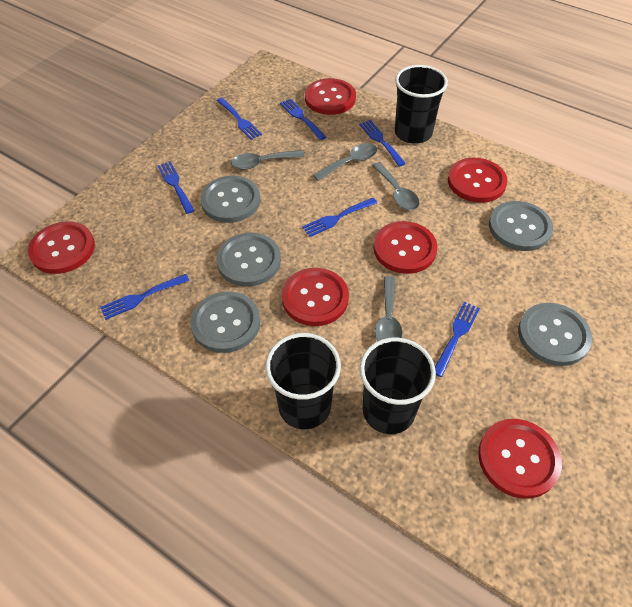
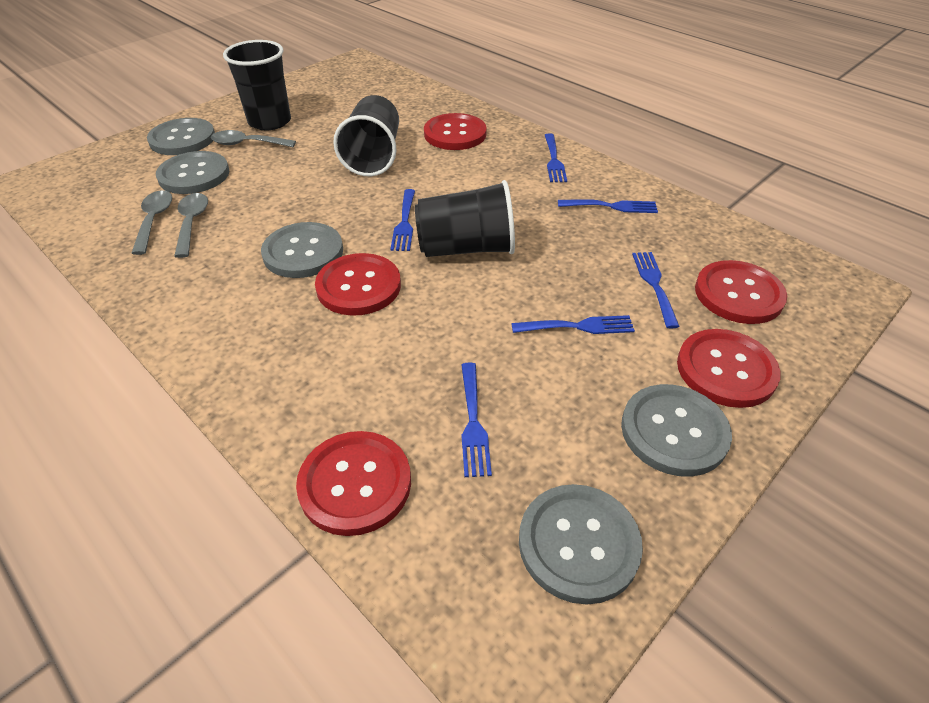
blue fork: [100,274,189,320] [158,161,195,214] [217,98,262,140] [280,99,326,140] [302,198,377,237] [359,120,406,167] [435,302,480,377] = 7 -> [390,189,415,251] [461,363,492,477] [511,315,635,334] [545,133,567,182] [558,199,658,213] [632,252,680,329] = 6
grey spoon: [231,150,305,170] [313,143,377,181] [372,162,420,210] [375,276,402,341] = 4 -> [131,190,172,255] [174,193,208,258] [211,130,296,147] = 3
red button: [28,221,95,274] [282,268,349,326] [305,78,356,115] [373,221,437,274] [448,158,508,203] [478,419,562,499] = 6 -> [296,431,411,536] [315,253,401,316] [424,113,487,150] [677,329,781,408] [695,260,787,324] = 5

